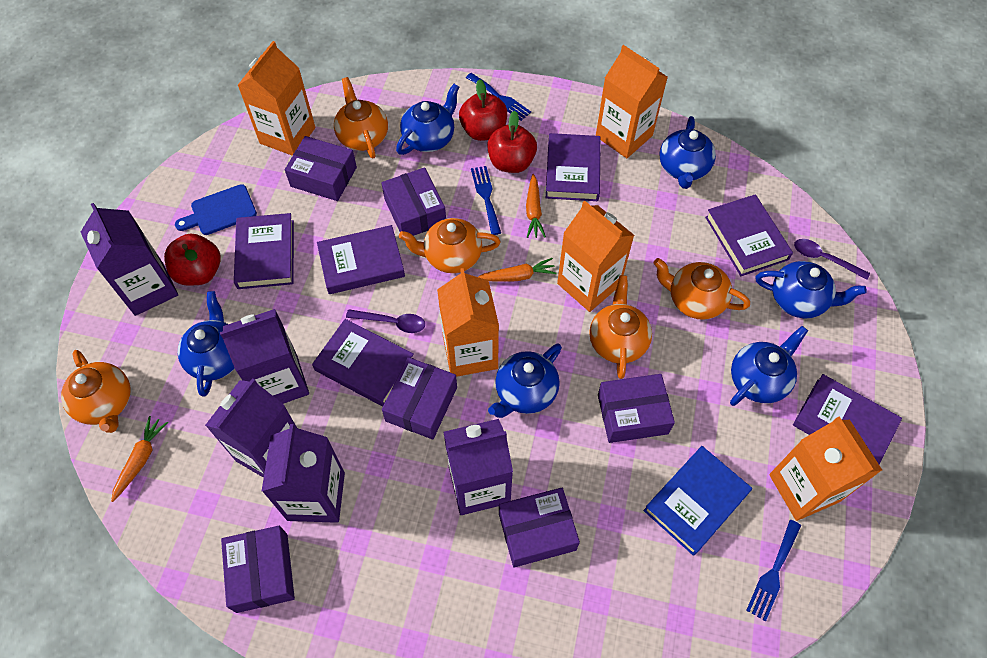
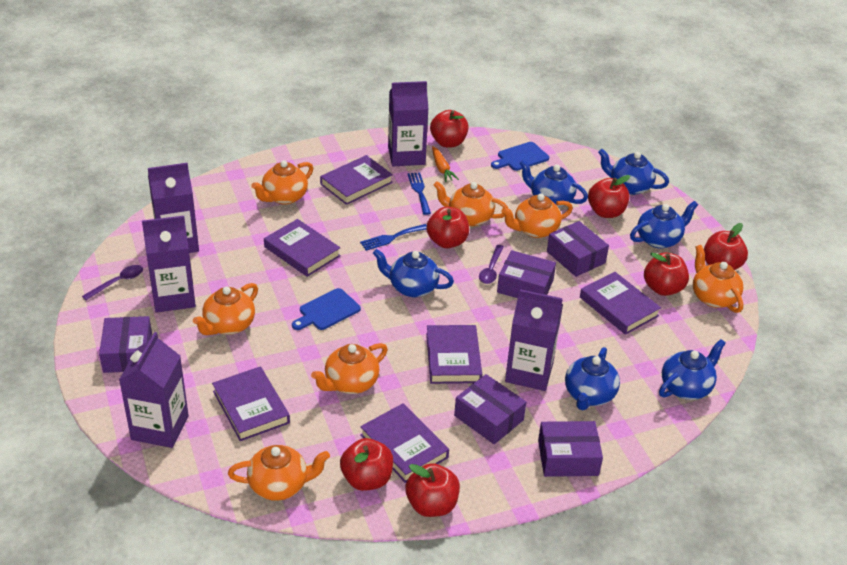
blue book: [644,446,752,556] = 1 -> none = 0
blue cutting board: [175,184,257,235] = 1 -> [292,288,361,330] [491,142,549,171] = 2
blue fork: [466,73,531,121] [471,166,501,235] [746,520,801,621] = 3 -> [360,224,427,251] [408,172,431,215] = 2
orange carrot: [111,416,168,502] [479,258,557,282] [526,174,546,238] = 3 -> [432,146,459,182] = 1
orange carton: [237,41,315,156] [437,268,499,377] [557,201,634,312] [596,45,668,158] [769,416,882,521] = 5 -> none = 0
orange teapot: [61,350,131,433] [334,77,388,158] [399,218,500,273] [589,275,652,379] [653,258,750,320] = 5 -> [193,283,258,335] [228,445,330,501] [251,160,313,205] [311,343,388,394] [434,181,508,226] [501,193,573,238] [693,245,743,313] = 7
purple box: [221,526,295,613] [285,136,357,201] [381,167,446,236] [382,357,457,440] [499,488,580,567] [598,374,675,443] = 6 -> [99,316,152,373] [454,374,526,444] [497,250,556,298] [538,421,603,477] [547,221,609,277] = 5
red apple: [164,233,221,286] [459,79,507,141] [487,111,537,173] = 3 -> [340,438,393,491] [405,463,460,517] [426,207,469,248] [430,110,469,147] [588,175,630,218] [644,253,689,296] [704,223,748,270] = 7

